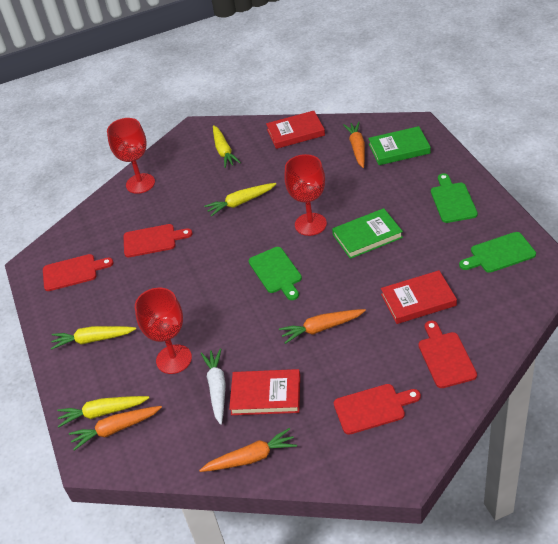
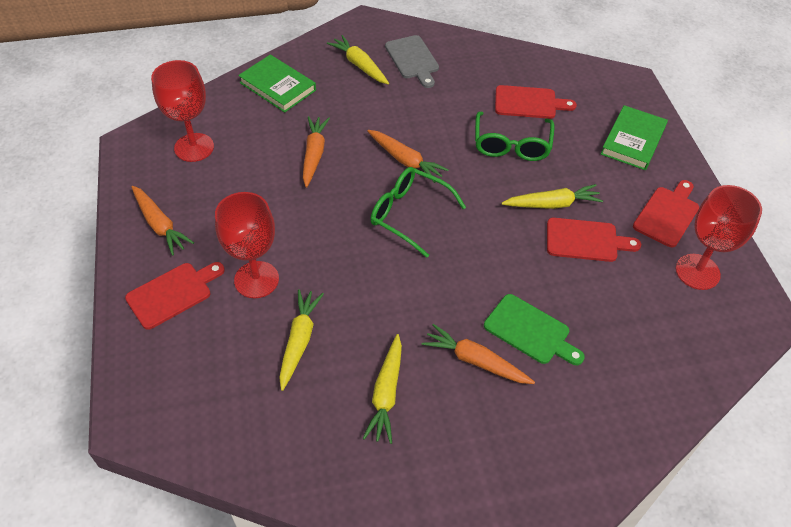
green cutting board: [249,247,302,300] [431,173,478,223] [459,232,536,273] = 3 -> [484,294,585,365] = 1
green glasses: none = 0 -> [370,167,466,258] [475,112,554,161] = 2
grey cutting board: none = 0 -> [385,35,439,88] = 1
red book: [229,369,300,415] [266,111,325,149] [381,270,457,324] = 3 -> none = 0
white carrot: [201,349,226,425] = 1 -> none = 0

